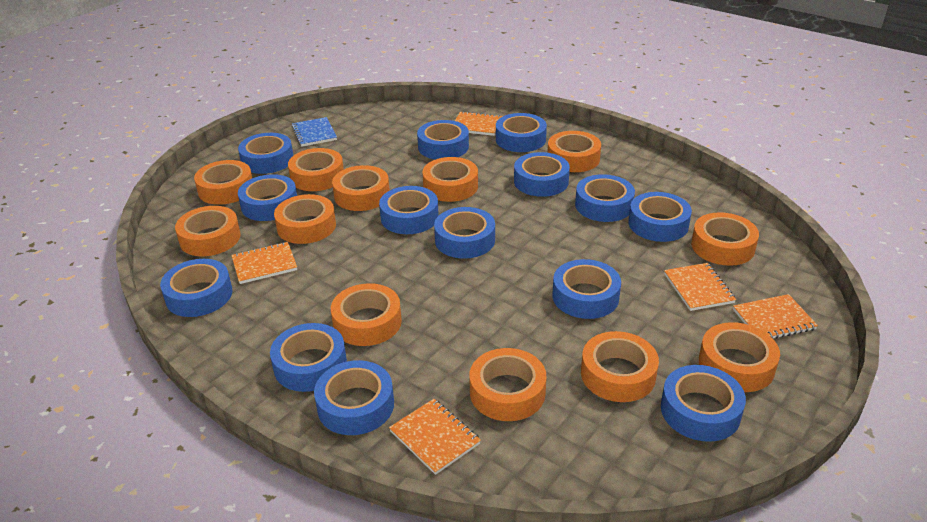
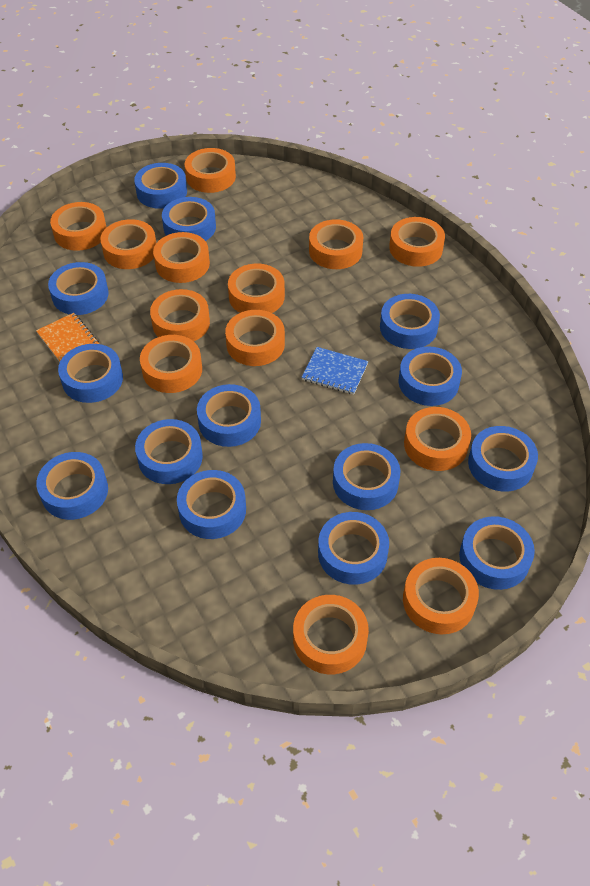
orange notebook: [231,242,297,284] [389,399,481,475] [455,111,503,136] [664,263,736,311] [733,294,818,338] = 5 -> [36,313,99,362] = 1
orange tape: [175,206,241,256] [194,160,252,205] [274,194,336,244] [288,148,344,191] [331,283,402,346] [332,165,390,211] [422,157,478,202] [469,348,547,421] [547,131,601,172] [581,331,659,402] [691,212,759,266] [699,322,780,392] = 12 -> [50,202,107,251] [100,219,156,269] [140,335,202,393] [150,289,210,341] [153,232,210,283] [185,148,236,193] [225,310,285,366] [228,264,285,313] [293,595,369,674] [309,219,363,269] [389,217,445,267] [403,558,479,634] [404,407,471,471] = 13

